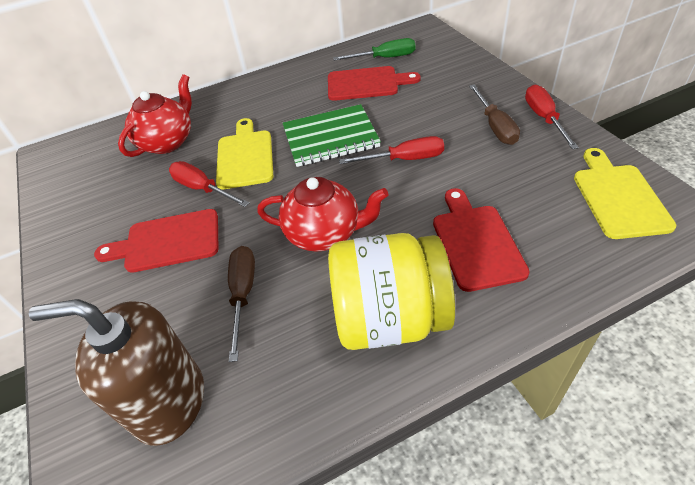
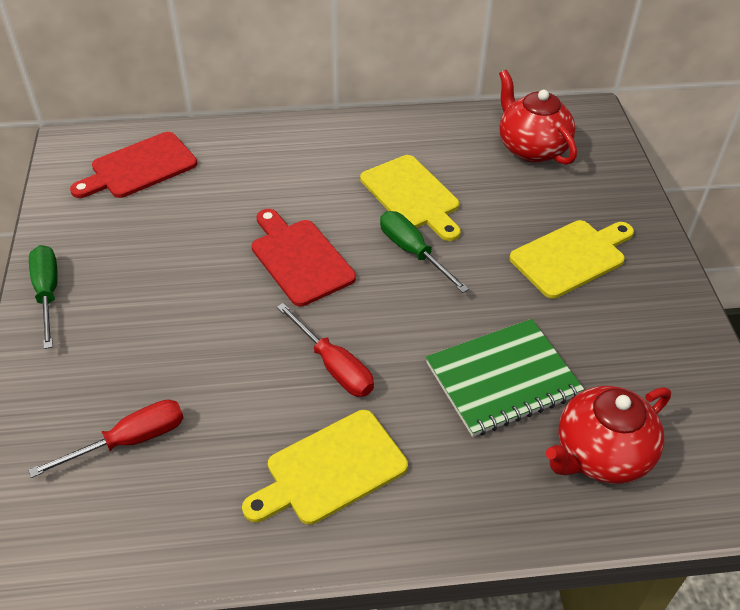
brown screwdriver: [228,246,255,362] [469,84,520,145] = 2 -> none = 0
brown soap dispenser: [29,299,204,446] = 1 -> none = 0
green screwdriver: [333,38,415,61] = 1 -> [29,245,58,349] [380,211,469,293] = 2
red cutting board: [94,209,219,273] [328,66,421,101] [433,188,530,292] = 3 -> [70,132,197,198] [252,209,356,306] = 2
red screwdriver: [169,161,249,207] [339,136,444,164] [525,85,579,149] = 3 -> [28,400,184,478] [277,303,374,397] = 2
yellow cutting board: [216,118,273,189] [574,148,676,239] = 2 -> [242,410,408,525] [360,155,461,241] [509,220,634,299] = 3
yellow jar: [328,233,455,350] = 1 -> none = 0

